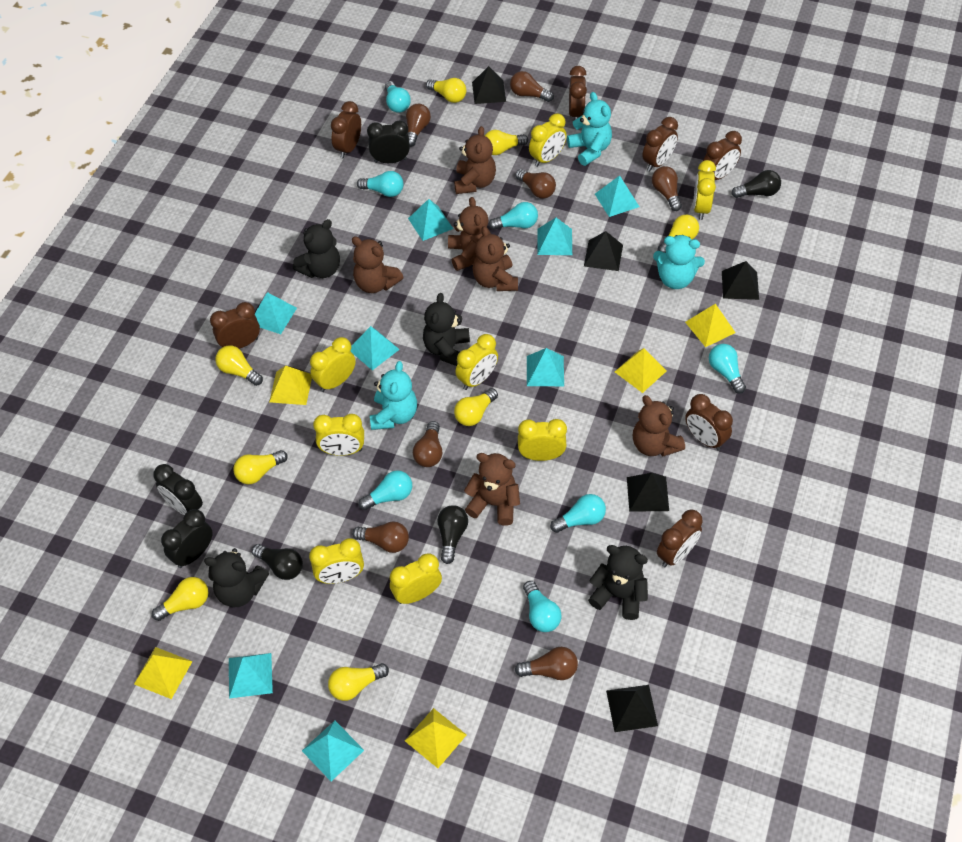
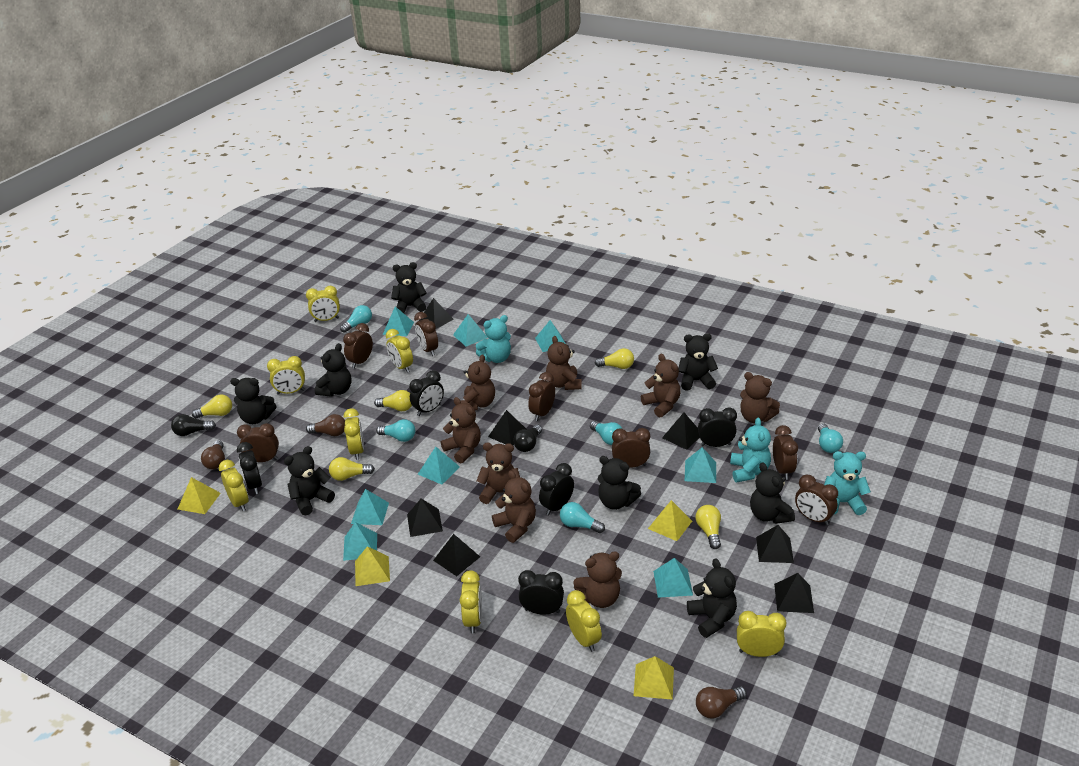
black clock: [154,464,203,515] [161,509,212,568] [367,120,410,163] = 3 -> [237,442,262,494] [409,370,444,416] [518,570,564,615] [539,463,574,515] [698,407,737,447] = 5
black light bulb: [252,544,303,580] [437,505,468,564] [732,170,781,198] = 3 -> [171,414,216,436] [513,425,542,452] = 2
black pyramid: [472,66,506,104] [584,231,623,271] [606,685,658,732] [627,473,669,512] [722,261,759,300] = 5 -> [407,499,443,537] [419,298,454,329] [433,534,480,576] [488,410,526,445] [662,413,700,450] [756,525,794,563] [774,573,814,613] = 7
black teddy bear: [204,548,269,607] [293,219,340,278] [423,293,470,366] [588,545,648,620] = 4 -> [230,378,276,424] [284,446,335,515] [315,343,352,397] [391,262,427,313] [598,456,641,510] [679,333,718,391] [687,558,737,638] [750,462,795,524] = 8
brown light bulb: [352,522,409,553] [406,104,431,147] [413,421,442,467] [510,71,554,102] [515,647,578,680] [516,169,556,198] [652,166,682,211] = 7 -> [201,440,225,469] [306,414,345,436] [696,686,747,719] = 3
brown teddy bear: [352,236,404,293] [448,197,491,271] [454,126,496,194] [464,453,520,526] [472,226,518,291] [633,395,685,457] = 6 -> [441,397,481,463] [461,354,495,410] [476,443,520,504] [492,470,536,543] [546,336,582,390] [573,552,622,608] [641,354,681,417] [740,372,780,423] = 8
turquoise light bulb: [357,171,403,197] [358,470,412,510] [385,81,411,113] [489,202,538,230] [523,581,562,632] [550,494,606,533] [709,344,746,394] = 7 -> [340,305,372,333] [376,419,415,442] [560,502,605,533] [590,421,622,445] [818,423,843,453] = 5
yellow light bulb: [152,577,208,621] [216,345,263,386] [233,450,288,484] [328,663,389,701] [426,78,466,103] [454,388,498,426] [485,130,528,155] [658,215,699,253] = 8 -> [192,395,232,419] [329,457,375,481] [374,390,412,411] [595,348,634,369] [695,505,721,549] = 5
yellow pyramid: [134,647,193,699] [269,365,312,405] [405,708,466,768] [615,348,666,393] [685,304,736,347] = 5 -> [178,477,221,514] [355,546,390,586] [634,656,674,700] [648,500,692,541] = 4

